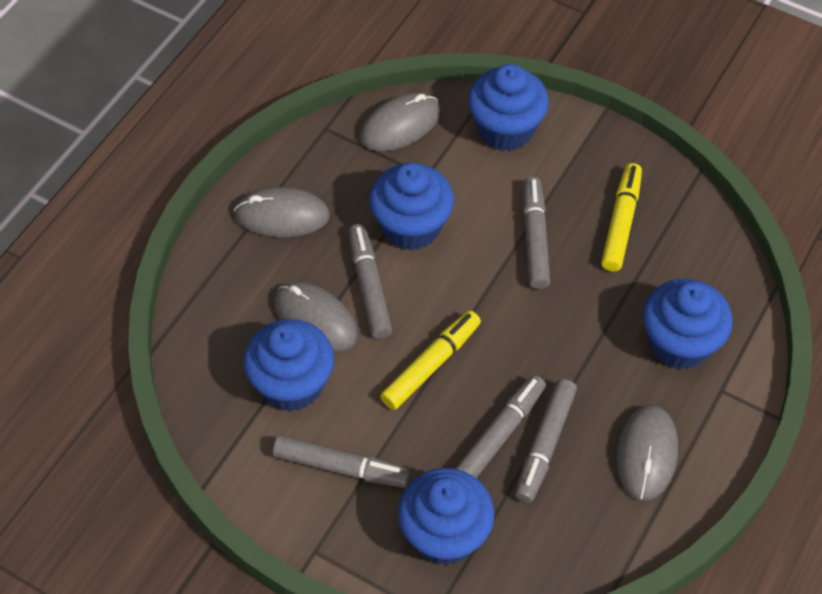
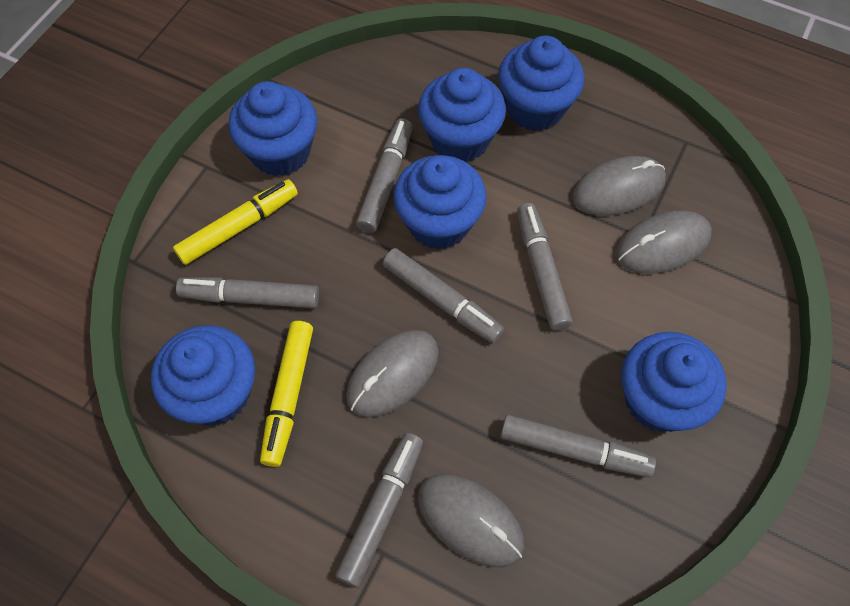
blue cupcake: [243,319,334,411] [369,163,454,250] [398,468,495,565] [468,64,549,151] [643,279,733,369] = 5 -> [151,325,255,425] [228,81,317,176] [394,155,486,250] [418,68,506,163] [498,36,584,131] [622,332,727,432] = 6
grey marker: [273,435,410,488] [349,224,392,339] [455,375,546,478] [515,379,577,503] [523,177,550,289] = 5 -> [176,277,319,309] [335,433,423,588] [356,118,413,233] [383,248,504,343] [500,415,656,478] [517,203,573,331] = 6

